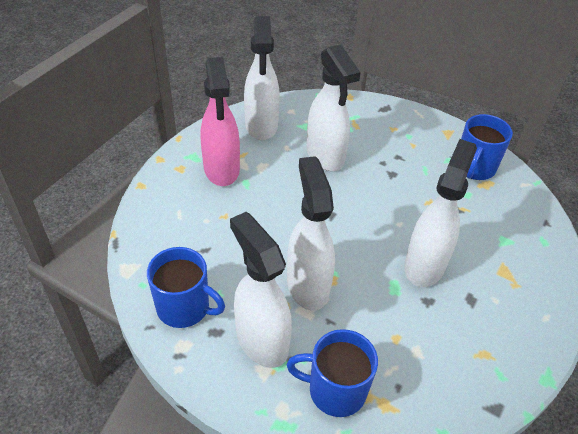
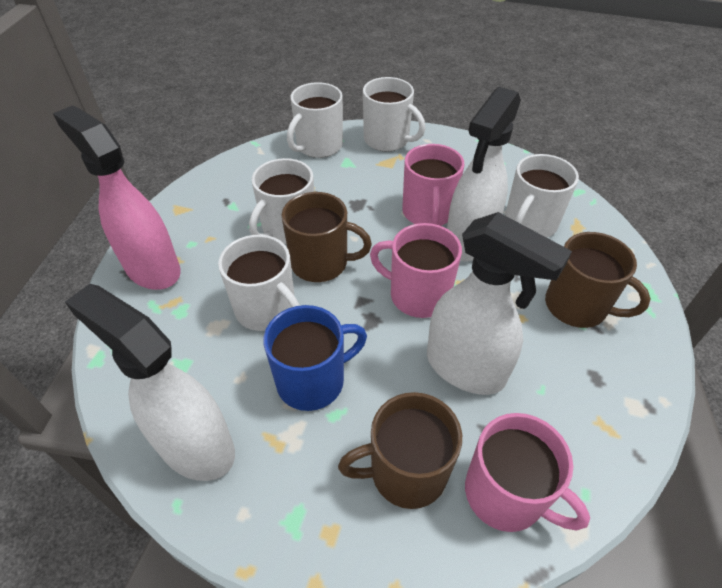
blue mug: [147,247,225,328] [287,329,378,417] [461,114,513,180] = 3 -> [263,305,367,411] = 1
brown mug: none = 0 -> [282,192,372,282] [338,392,462,509] [545,232,651,328] = 3
pink mug: none = 0 -> [370,223,462,318] [402,144,464,226] [465,413,590,532] = 3
white mug: none = 0 -> [218,235,300,331] [249,158,314,244] [287,82,343,158] [363,77,425,152] [505,154,579,238] = 5
white spray bottle: [230,212,292,368] [244,16,280,140] [287,156,335,310] [306,45,361,171] [404,139,477,287] = 5 -> [65,284,235,481] [427,212,572,395] [447,87,521,261] = 3

